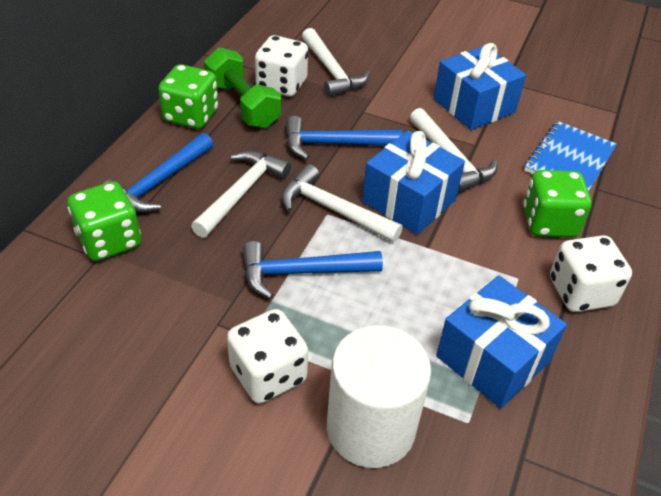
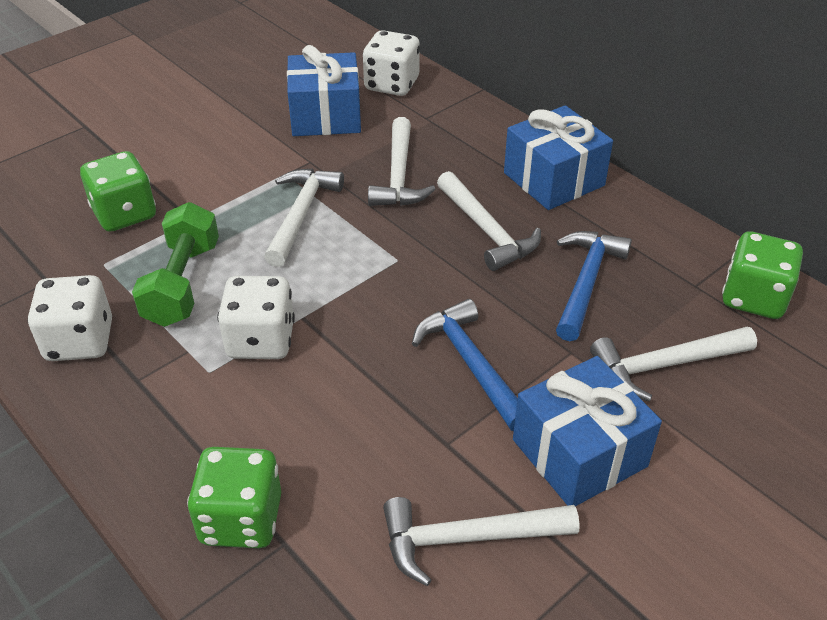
blue hammer: [103,133,213,213] [243,241,383,299] [286,116,403,159] = 3 -> [412,299,518,431] [556,231,632,341] = 2
blue notebook: [524,121,617,192] = 1 -> none = 0
white cylinder: [327,325,431,468] = 1 -> none = 0
white hammer: [191,150,291,238] [282,164,403,242] [302,28,370,97] [410,108,497,193] = 4 -> [264,169,344,267] [368,117,435,206] [383,497,580,586] [437,171,541,271] [590,327,757,402] = 5

